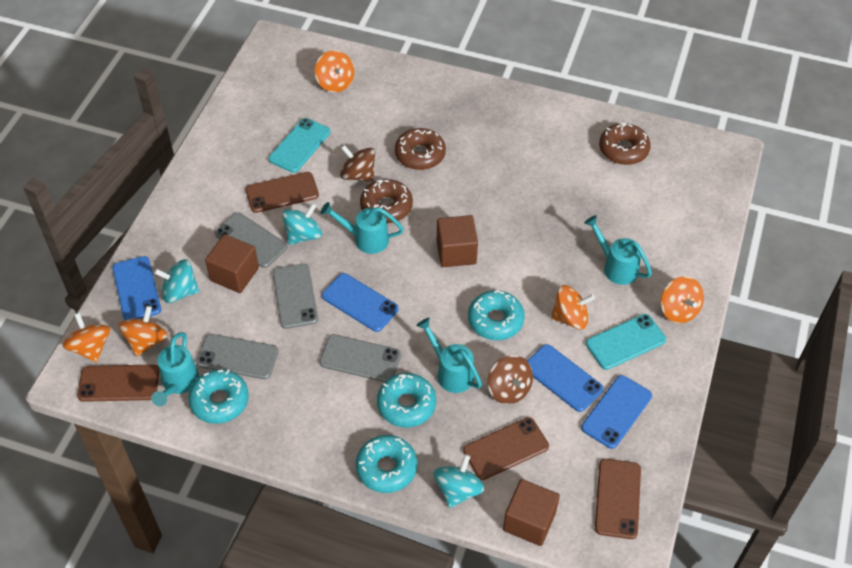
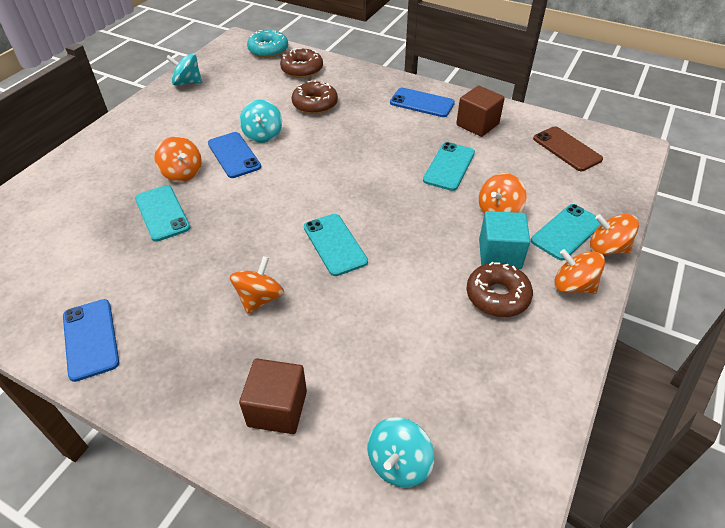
blue phone: [112,256,161,320] [322,273,399,332] [527,344,603,412] [581,375,652,449] = 4 -> [63,299,119,382] [208,132,261,178] [390,88,455,117] = 3
brown cube: [205,234,259,293] [437,215,478,267] [503,479,560,546] = 3 -> [239,358,307,434] [456,85,505,137] = 2
brown phone: [77,364,160,402] [245,172,319,213] [463,417,549,480] [595,459,641,539] = 4 -> [533,126,603,171] = 1
brown spinning top: [340,145,375,182] [488,355,533,404] = 2 -> none = 0
grey phone: [196,334,279,379] [215,213,287,268] [272,264,318,329] [319,334,401,382] = 4 -> none = 0
turquoise cube: none = 0 -> [479,211,530,269] = 1
turquoise donut: [188,369,249,424] [356,435,417,493] [377,373,436,427] [468,290,525,340] = 4 -> [247,30,288,58] = 1
turquoise phone: [269,118,330,173] [586,314,666,370] = 2 -> [135,185,191,242] [304,214,368,276] [423,142,475,191] [531,204,601,260] = 4
turquoise watering can: [152,332,199,406] [320,202,404,254] [416,318,482,393] [584,215,652,285] = 4 -> none = 0

